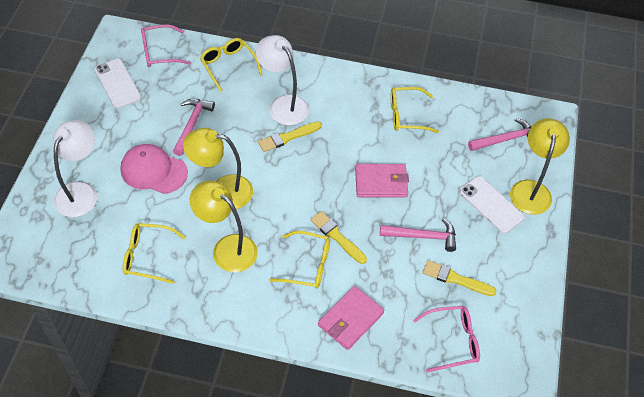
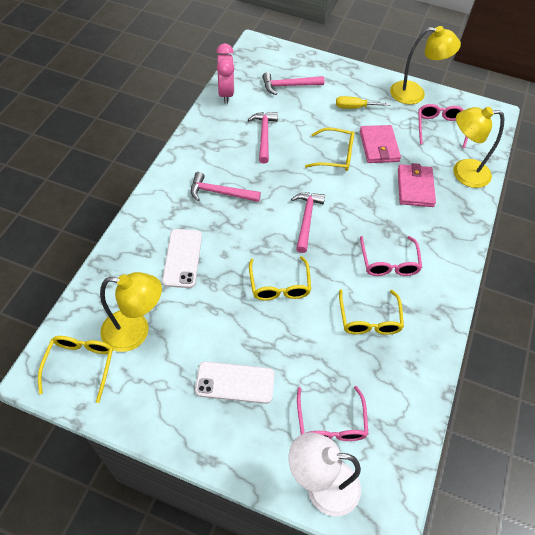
pink cap: [120,144,188,194] = 1 -> none = 0
pink clock: none = 0 -> [216,43,234,104] = 1
pink glasses: [141,24,191,67] [413,306,480,372] = 2 -> [297,386,368,441] [360,236,422,276] [418,104,468,148] = 3
pink hammer: [173,99,215,156] [380,218,456,252] [468,118,531,151] = 3 -> [191,172,261,202] [248,112,278,164] [262,72,324,95] [291,193,325,253] = 4
white lamp: [53,120,97,217] [256,35,309,125] = 2 -> [289,432,361,516] = 1
yellow brush: [258,122,322,152] [310,211,367,264] [423,260,496,296] = 3 -> none = 0
yellow screwdriver: none = 0 -> [336,96,390,109] = 1

